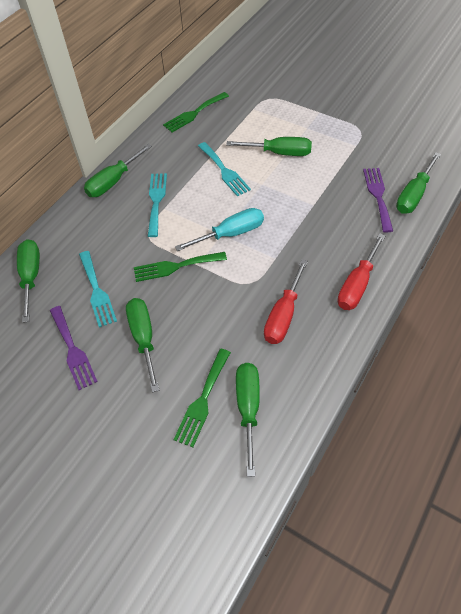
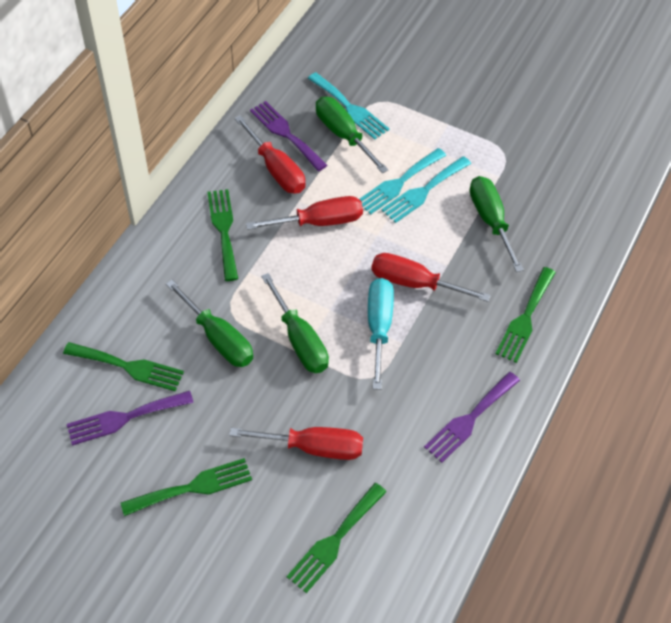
green fork: [134,252,227,282] [163,92,229,132] [173,349,231,447] = 3 -> [63,342,184,391] [121,458,252,516] [208,189,238,281] [287,483,387,593] [495,267,556,363] = 5
green screwdriver: [17,239,40,323] [84,144,152,197] [126,298,159,392] [226,137,312,156] [236,363,260,477] [396,152,441,214] = 6 -> [166,280,253,367] [261,273,329,373] [316,97,388,173] [470,176,524,272] = 4
purple fork: [50,306,98,390] [363,168,393,233] = 2 -> [67,391,194,446] [250,101,327,171] [424,372,520,463] = 3
red screwdriver: [264,259,308,344] [337,233,385,310] = 2 -> [229,427,363,460] [235,115,305,194] [246,196,363,230] [371,253,491,302] = 4

